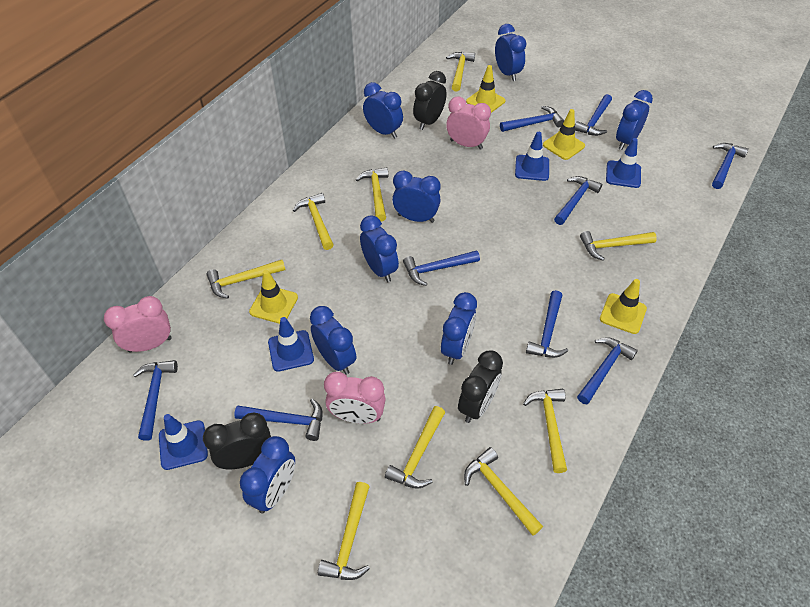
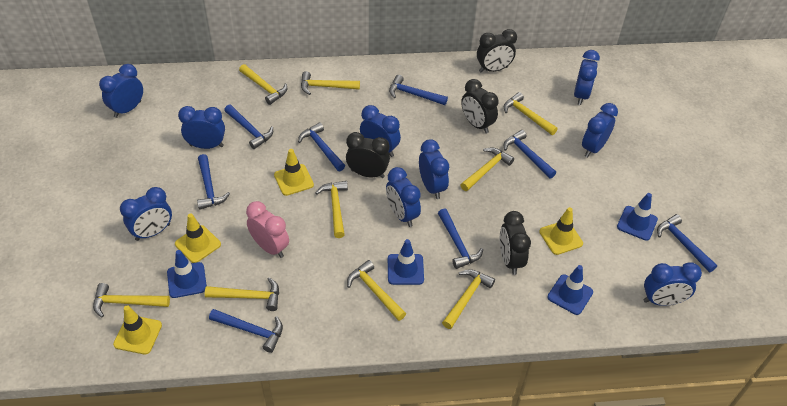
black clock: [203,413,271,469] [413,71,446,130] [458,350,503,423] = 3 -> [346,132,390,178] [461,79,499,134] [477,29,517,72] [500,211,531,275] = 4
blue clock: [240,436,295,513] [310,306,356,375] [360,215,399,282] [363,82,403,139] [392,170,441,223] [441,292,477,365] [495,24,526,81] [616,90,653,150] = 8 -> [99,64,143,118] [120,187,172,241] [178,106,225,149] [360,105,401,157] [386,167,421,227] [419,139,449,199] [574,50,600,105] [582,103,618,158] [643,262,702,306] = 9
blue hammer: [133,360,178,441] [234,399,323,441] [403,250,480,286] [500,106,564,132] [526,290,568,358] [554,176,602,225] [575,94,612,136] [577,337,638,404] [712,143,749,189] = 9 -> [197,154,230,210] [209,309,283,353] [224,105,273,149] [298,122,345,171] [389,75,448,105] [438,208,483,269] [504,130,556,179] [657,214,717,272] = 8
pink clock: [104,296,172,352] [324,372,386,424] [446,97,491,149] = 3 -> [246,201,289,258] = 1

